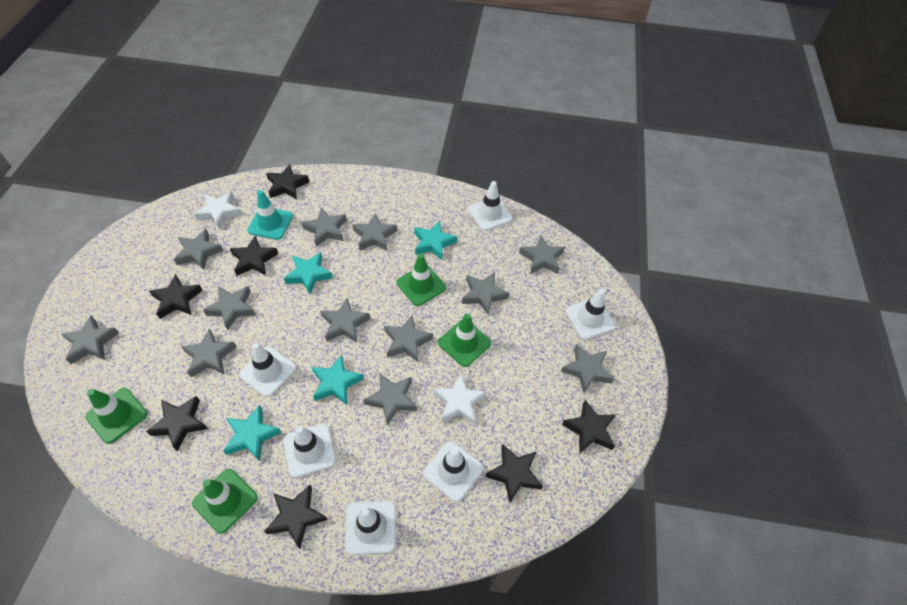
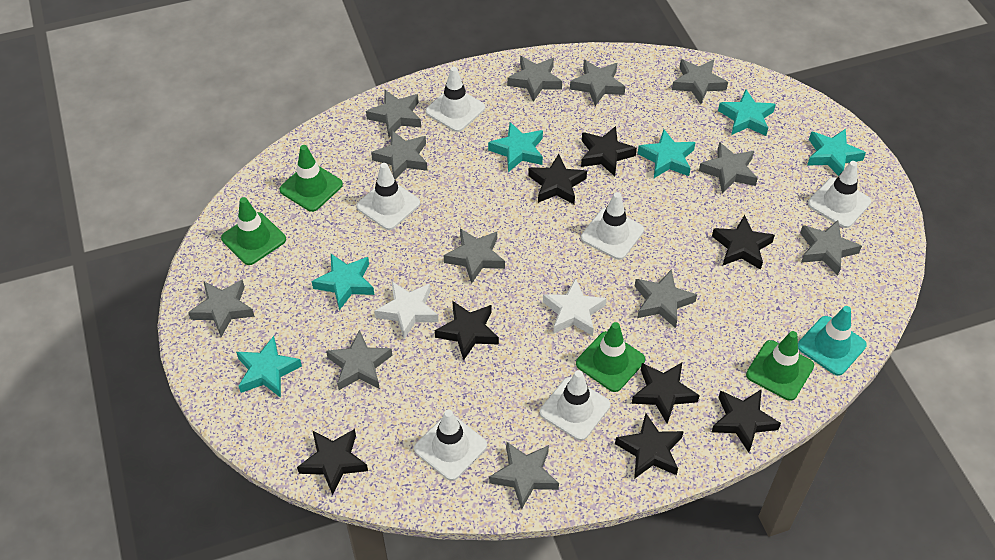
black star: [146,396,208,451] [149,274,203,319] [230,236,278,276] [264,485,328,549] [266,164,309,200] [485,444,543,503] [562,399,616,454] = 7 -> [297,429,368,495] [435,301,499,361] [528,154,587,204] [581,126,637,177] [615,413,684,479] [631,363,700,424] [712,215,775,270] [712,389,781,453] = 8
turquoise star: [223,405,282,461] [284,252,333,294] [311,354,364,405] [414,220,457,260] = 4 -> [236,336,302,398] [311,254,374,310] [488,122,543,172] [637,129,696,178] [718,90,776,136] [807,129,866,176] = 6

